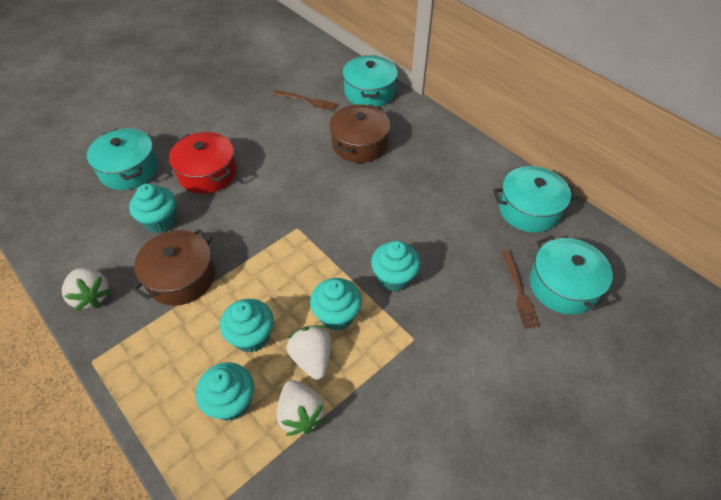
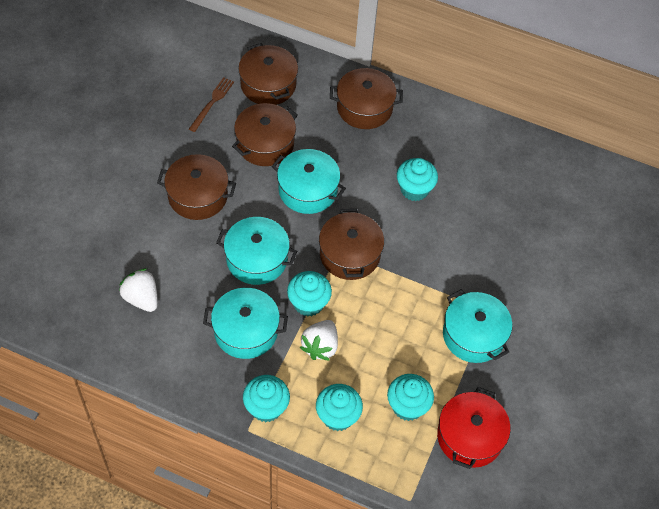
brown fork: [273,90,338,111] [502,250,540,329] = 2 -> [189,77,234,132] = 1
brown pot: [133,229,215,306] [330,104,390,163] = 2 -> [157,154,236,220] [232,103,298,166] [238,43,298,105] [319,209,384,280] [330,68,403,129] = 5
white strawberry: [62,268,110,311] [277,380,326,436] [287,325,331,380] = 3 -> [119,269,158,312] [300,320,338,361] = 2

